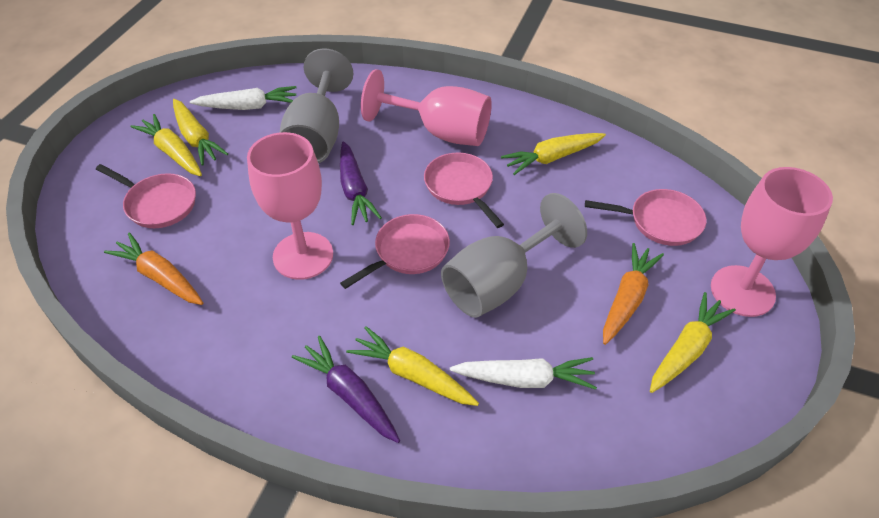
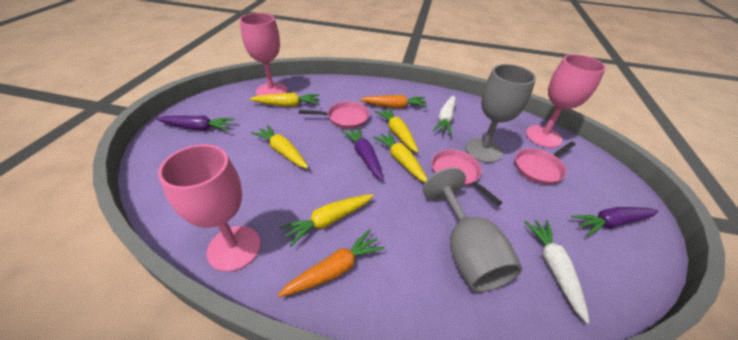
pink pan: [96,164,196,228] [340,214,450,289] [424,153,504,228] [585,189,706,246] = 4 -> [299,101,370,129] [432,150,502,206] [515,142,576,185] = 3
purple carrot: [292,336,400,443] [340,141,382,225] = 2 -> [156,116,235,131] [342,127,383,180] [571,207,659,236] = 3

